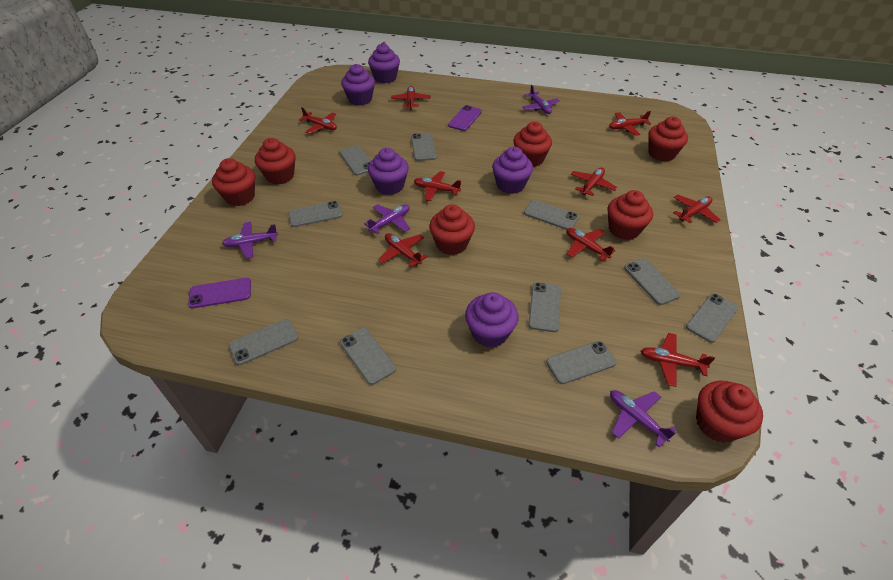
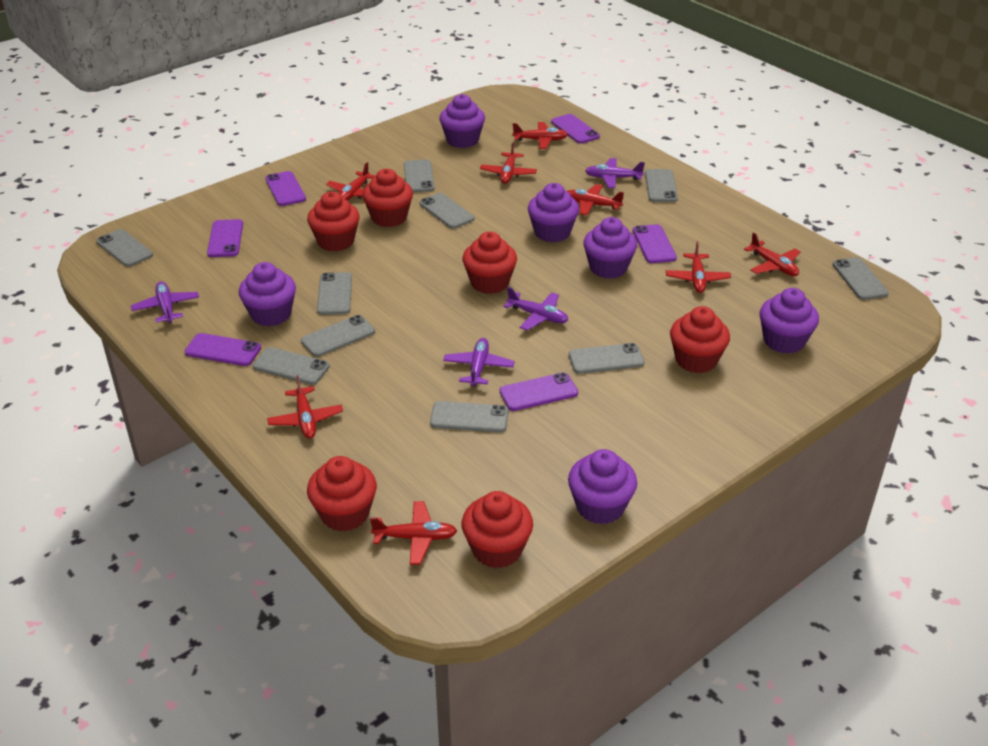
purple cupcake: [341,64,375,105] [368,43,400,83] [368,148,409,195] [465,292,518,348] [492,147,533,194] = 5 -> [239,262,296,326] [440,94,485,148] [528,183,579,242] [568,449,637,524] [583,217,637,279] [760,288,819,354] = 6
purple phone: [188,278,251,308] [448,105,482,131] = 2 -> [185,333,261,366] [207,219,243,257] [265,171,306,206] [499,372,578,411] [551,114,600,144] [633,224,677,263] = 6
red cupcake: [212,158,255,206] [255,138,295,185] [429,204,475,255] [513,122,552,167] [608,190,653,240] [648,116,688,162] [696,381,763,443] = 7 -> [307,192,360,252] [307,456,377,532] [362,169,413,227] [462,491,533,568] [463,231,517,294] [670,306,730,373] = 6
red plane: [299,107,337,134] [378,233,428,267] [391,86,431,110] [414,171,461,201] [566,228,616,261] [571,167,617,196] [609,111,651,136] [641,333,715,387] [673,195,720,223] = 9 -> [267,375,343,439] [326,162,375,201] [370,501,457,565] [480,142,537,184] [512,122,568,149] [567,184,624,215] [666,242,731,293] [744,232,801,276] = 8

